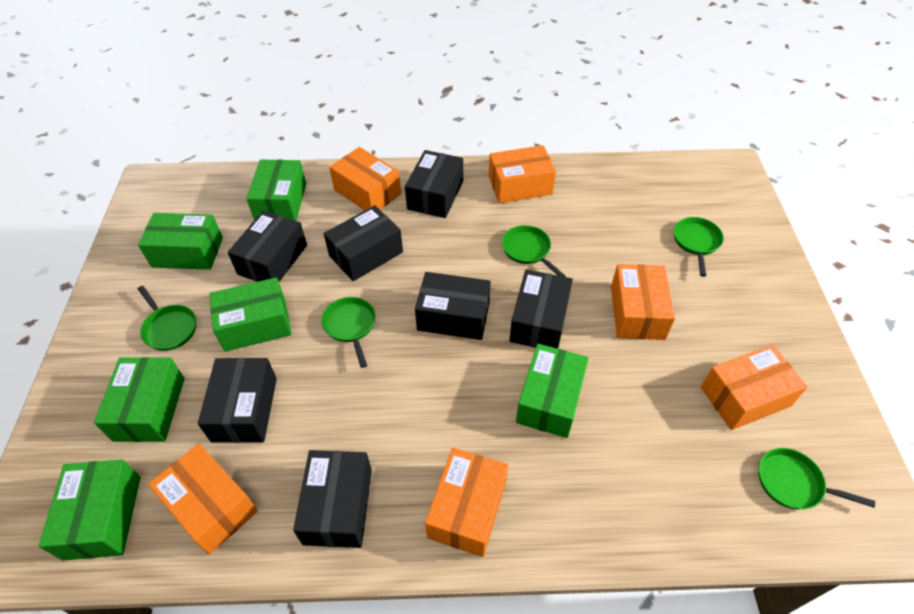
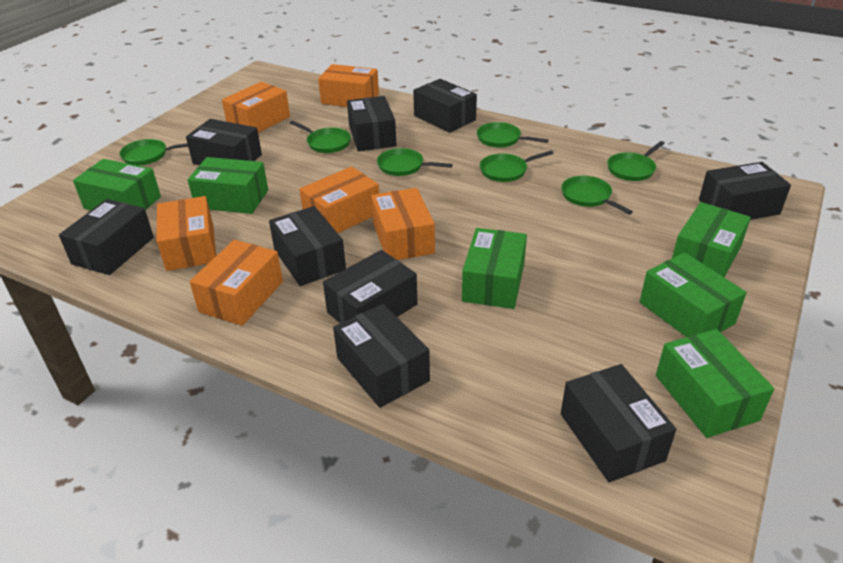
black box: [198,358,277,443] [228,211,307,282] [293,450,372,548] [324,205,403,281] [405,150,463,218] [415,272,491,340] [509,269,573,349] = 7 -> [59,199,154,275] [186,119,262,165] [269,206,346,286] [323,250,418,323] [333,304,430,408] [347,96,397,151] [413,79,477,133] [561,364,676,482] [699,162,791,220] = 9
green pan: [138,286,196,351] [322,297,375,368] [502,225,566,277] [674,217,724,277] [759,448,875,509] = 5 -> [119,139,188,165] [290,121,351,153] [377,148,453,176] [477,122,549,148] [480,150,554,182] [561,176,633,215] [607,141,665,181] = 7

